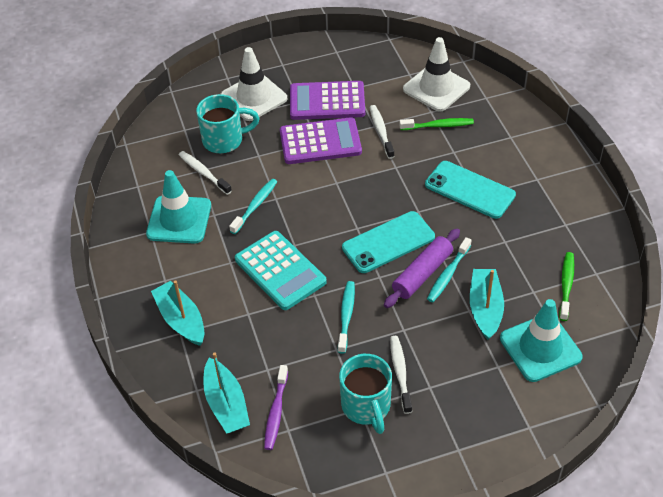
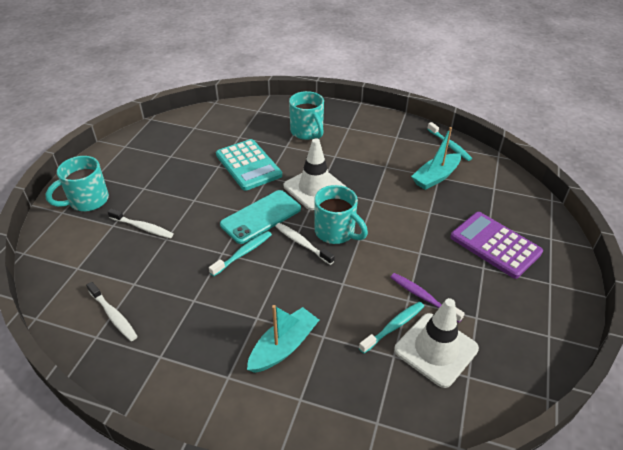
green toothbrush: [399,118,474,130] [559,252,574,321] = 2 -> none = 0
purple calculator: [280,117,362,164] [290,81,365,120] = 2 -> [450,212,543,279] = 1
purple rolling pin: [384,228,460,308] = 1 -> none = 0
turquoise boat: [151,280,204,346] [203,353,250,434] [470,269,504,340] = 3 -> [247,305,319,373] [411,127,461,190] = 2
turquoise mug: [196,94,260,153] [339,354,392,434] = 2 -> [45,156,109,211] [289,91,324,140] [314,185,368,244] = 3
turquoise phone: [342,211,435,273] [425,161,516,219] = 2 -> [220,190,301,244] = 1
turquoise traffic cone: [146,170,211,244] [500,299,583,382] = 2 -> none = 0

